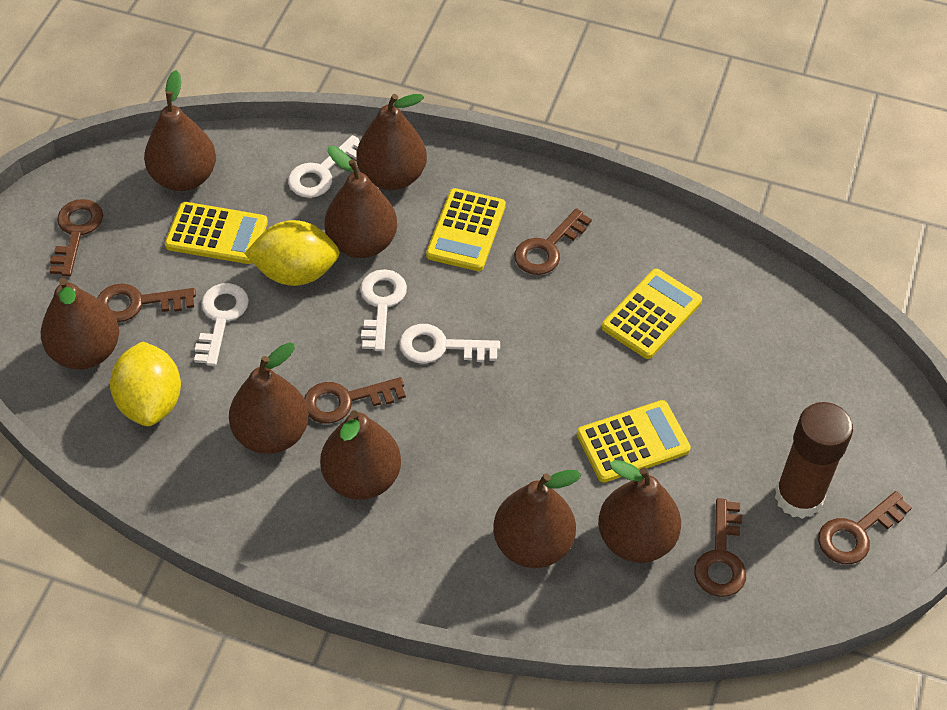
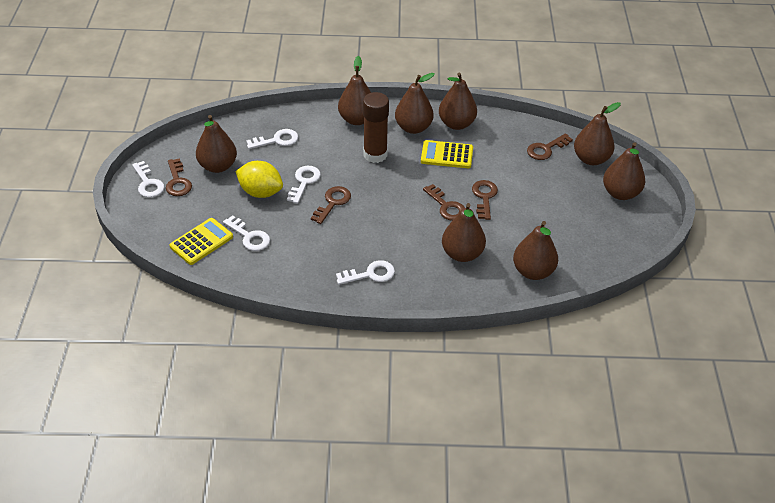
brown key: [50,199,103,276] [97,283,196,322] [304,377,406,424] [514,208,592,275] [694,498,746,597] [818,491,912,564] = 6 -> [166,158,192,196] [311,186,351,224] [423,184,465,221] [472,180,498,220] [527,133,573,160] = 5
white key: [194,283,249,366] [288,135,360,198] [360,269,407,351] [399,324,500,363] = 4 -> [132,161,165,198] [223,215,270,251] [246,129,298,149] [287,166,321,204] [336,260,395,285] = 5
yellow calculator: [165,202,268,264] [426,188,506,271] [577,400,691,483] [602,269,702,359] = 4 -> [169,218,233,265] [421,140,473,168] = 2
yellow lemon: [110,342,181,426] [244,220,340,286] = 2 -> [235,161,283,198] = 1

